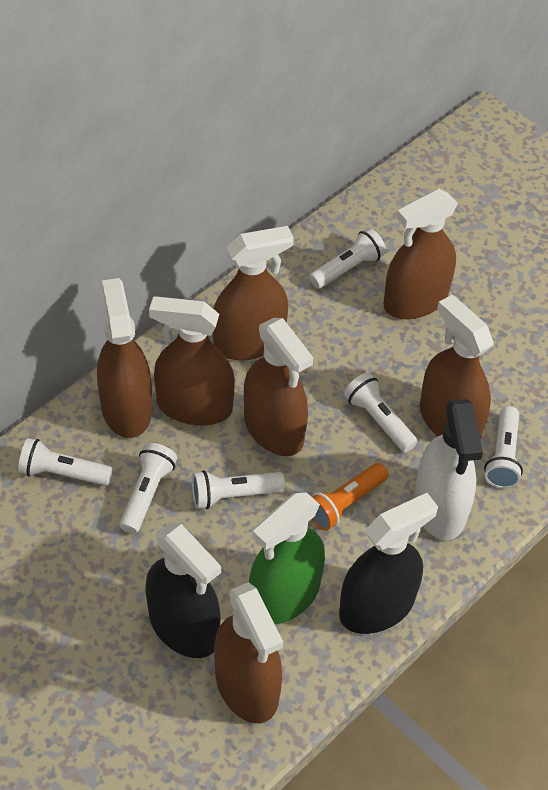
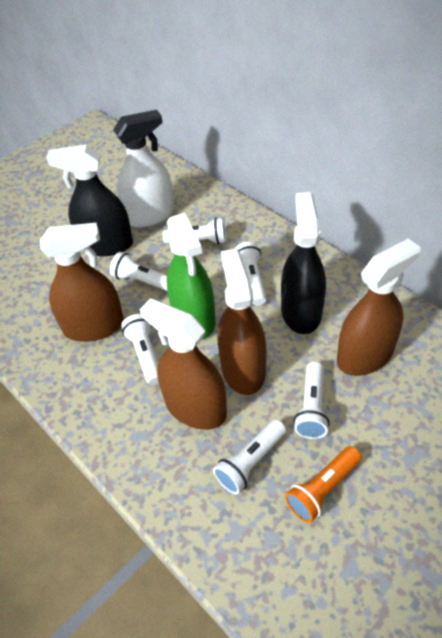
brown spray bottle: [97,278,152,438] [149,297,235,425] [213,226,294,361] [214,582,283,723] [244,318,313,456] [384,189,458,319] [420,295,494,438] = 7 -> [40,223,124,342] [140,298,227,430] [218,249,266,395] [337,239,421,376] = 4

